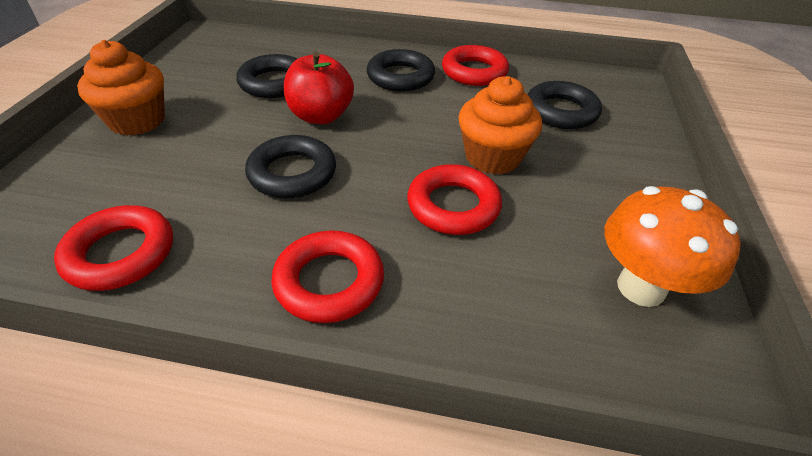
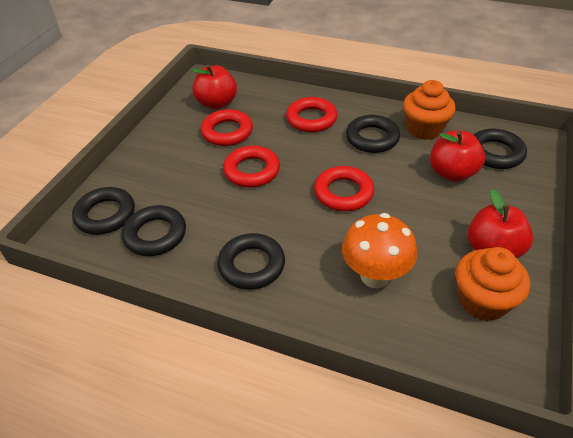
black ring: [236,54,297,98] [245,135,336,198] [367,49,435,92] [528,81,602,129] = 4 -> [72,187,135,235] [122,205,186,256] [217,233,285,290] [346,115,400,153] [474,129,527,169] = 5
red apple: [284,51,354,124] = 1 -> [191,65,237,109] [430,131,485,182] [468,189,533,258] = 3

